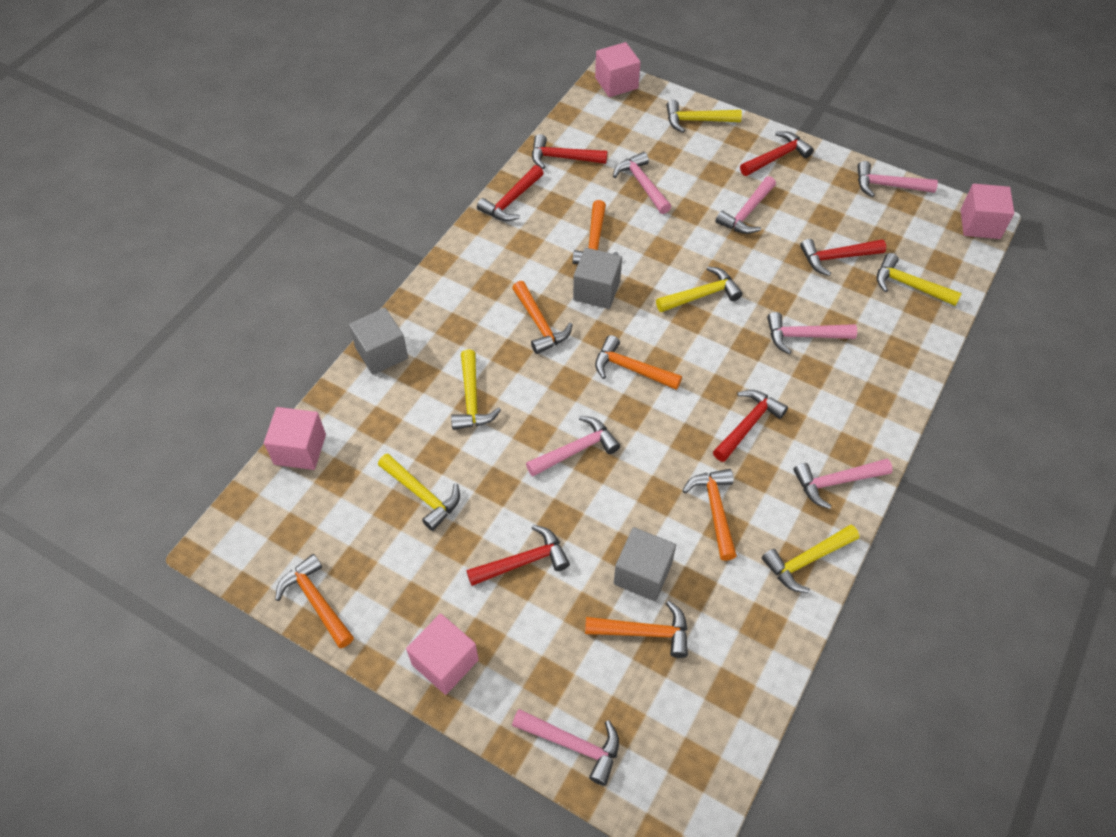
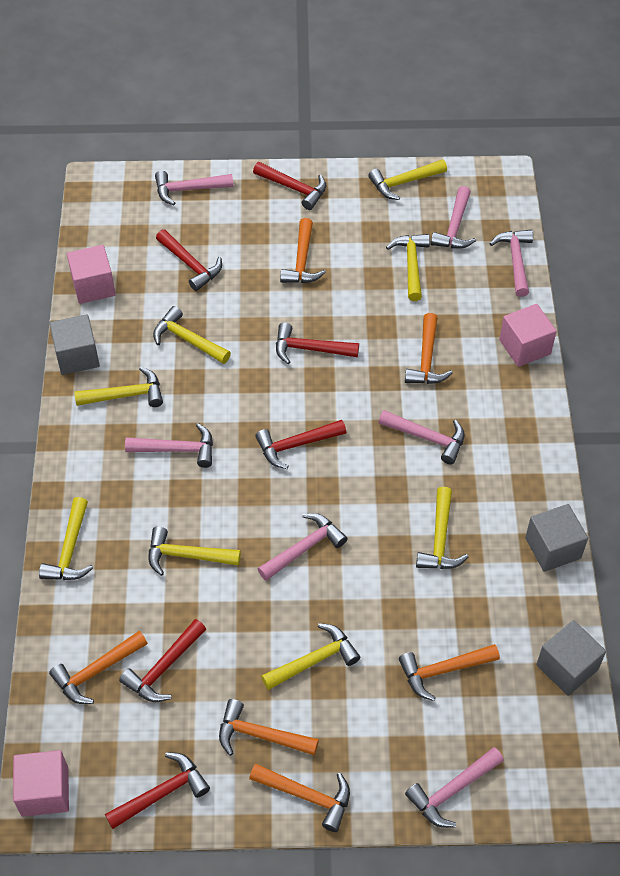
pink cube: [264,407,326,470] [406,613,479,695] [595,42,641,97] [961,184,1014,239] = 4 -> [13,750,69,817] [67,245,116,304] [499,304,557,367] = 3
yellow hammer: [378,453,460,531] [451,349,501,430] [656,266,743,312] [666,100,742,133] [762,525,859,593] [877,253,962,306] = 6 -> [39,497,93,580] [74,367,163,407] [149,526,241,576] [153,306,231,364] [261,623,360,690] [368,159,447,200] [386,234,430,301] [416,487,468,569] = 8

